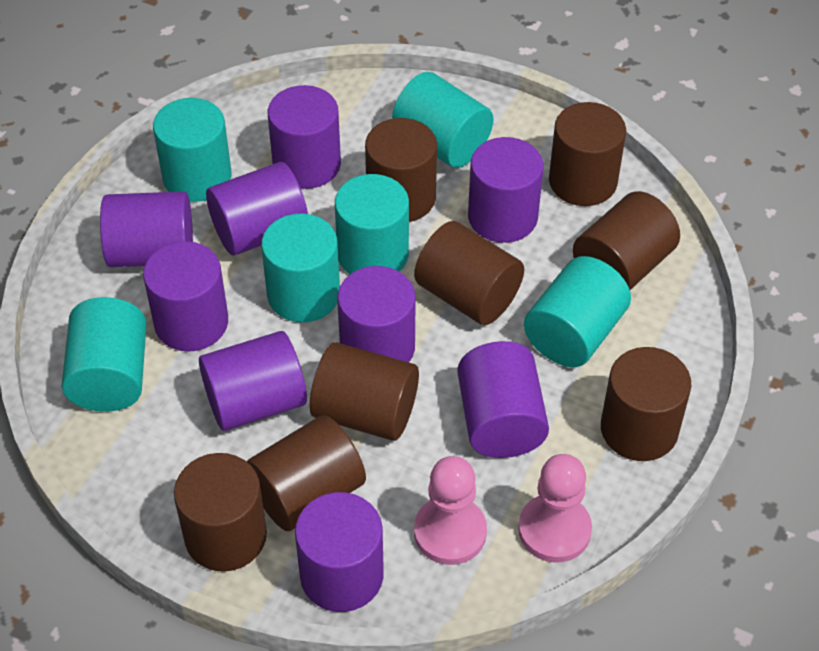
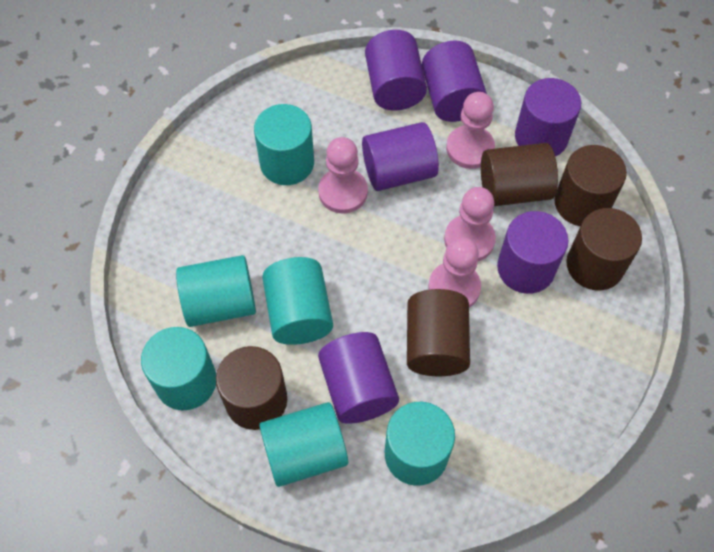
brown cylinder: [174,453,267,572] [247,415,366,531] [310,342,419,441] [365,118,437,222] [414,221,524,325] [549,102,626,206] [573,191,680,290] [601,347,691,461] = 8 -> [216,346,287,430] [407,289,470,376] [481,143,558,206] [554,145,627,226] [566,208,642,290] = 5
pink pawn: [414,456,487,565] [518,454,592,563] = 2 -> [318,137,368,214] [428,237,481,308] [444,187,496,261] [446,92,495,169] = 4
purple cylinder: [100,191,193,267] [143,241,228,352] [199,331,307,431] [206,162,308,256] [268,85,341,189] [295,492,384,612] [337,266,416,362] [457,341,549,458] [468,137,543,243] = 9 -> [318,332,399,424] [362,122,439,191] [365,30,427,111] [422,41,487,122] [497,211,569,294] [515,78,581,157] = 6

